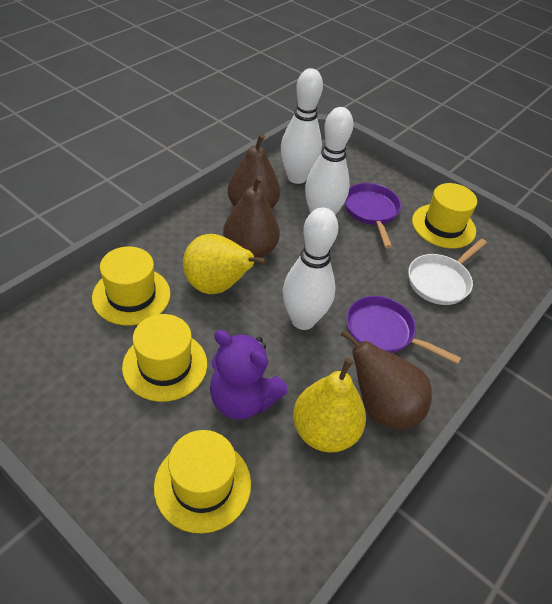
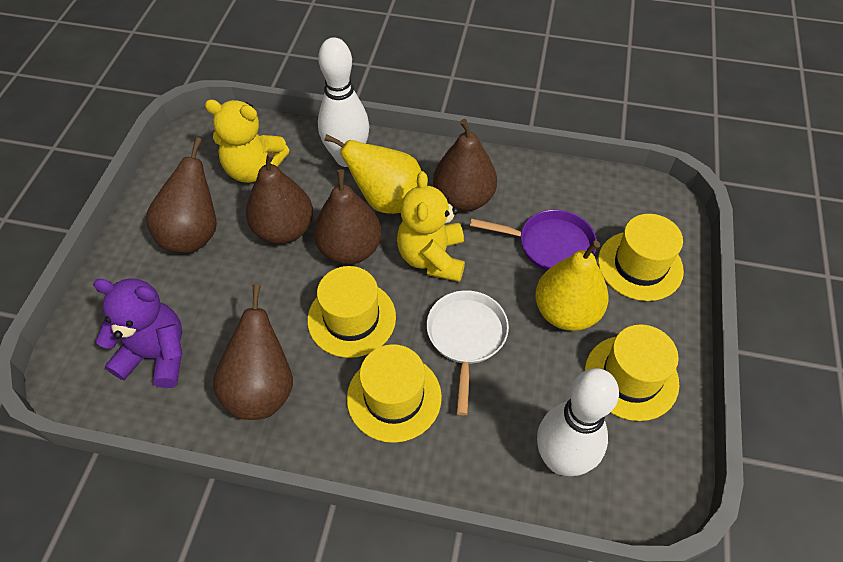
brown pear: [223,176,280,258] [227,134,280,209] [340,329,432,429] = 3 -> [146,137,217,253] [213,284,293,420] [246,152,313,244] [314,169,382,265] [433,119,497,211] = 5
purple pan: [345,183,401,248] [346,296,461,364] = 2 -> [470,210,597,271] = 1
white bowling pin: [281,68,323,184] [283,207,338,330] [305,107,353,215] = 3 -> [318,37,369,167] [537,368,619,476] = 2
yellow teddy bear: none = 0 -> [205,100,289,183] [397,171,465,282] = 2

